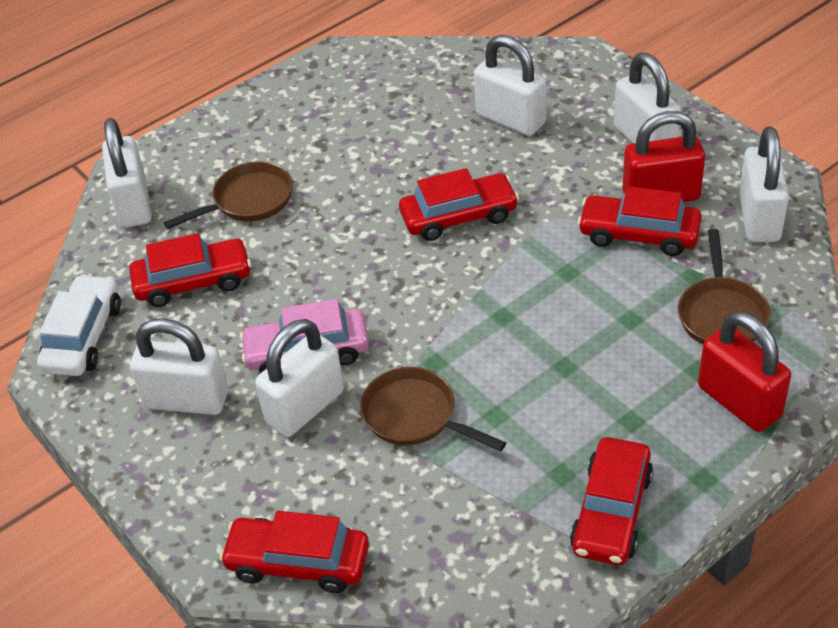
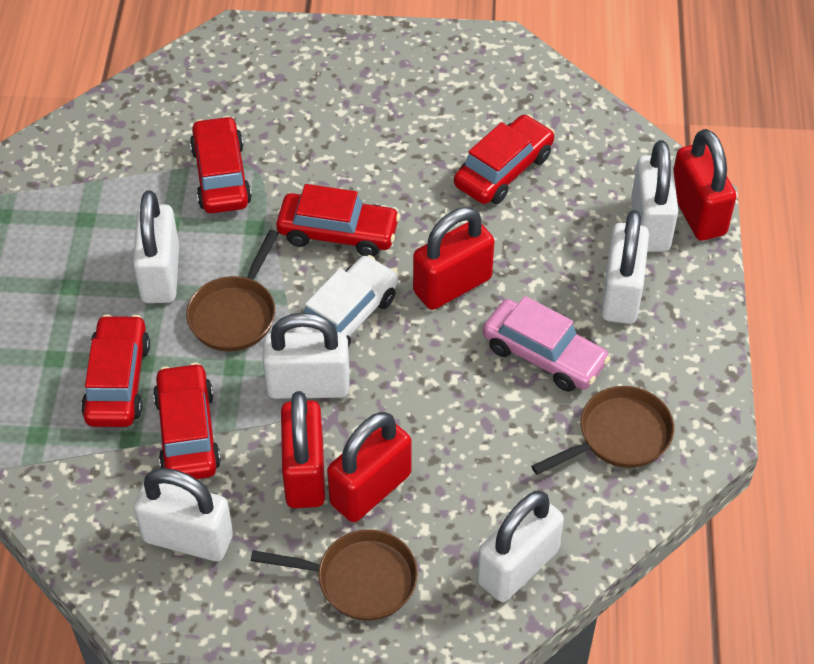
red padlock: [622,111,705,202] [698,311,791,432] = 2 -> [281,391,325,508] [327,412,412,522] [413,207,495,310] [673,129,737,241] = 4

